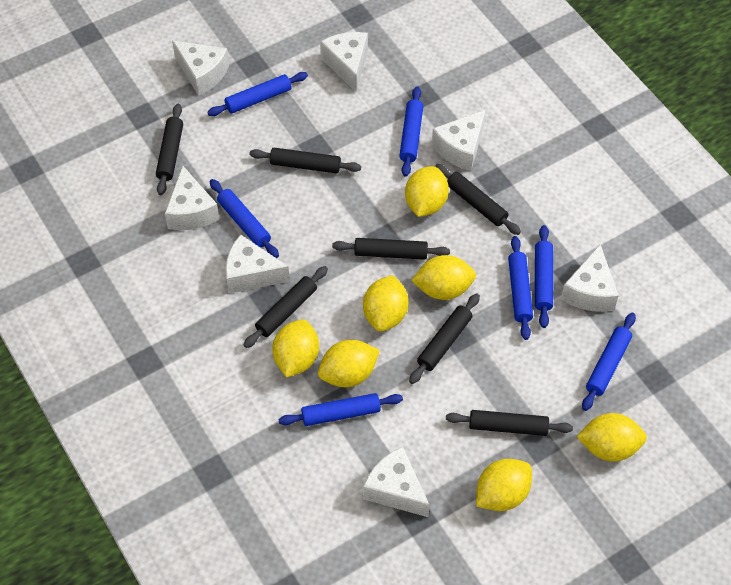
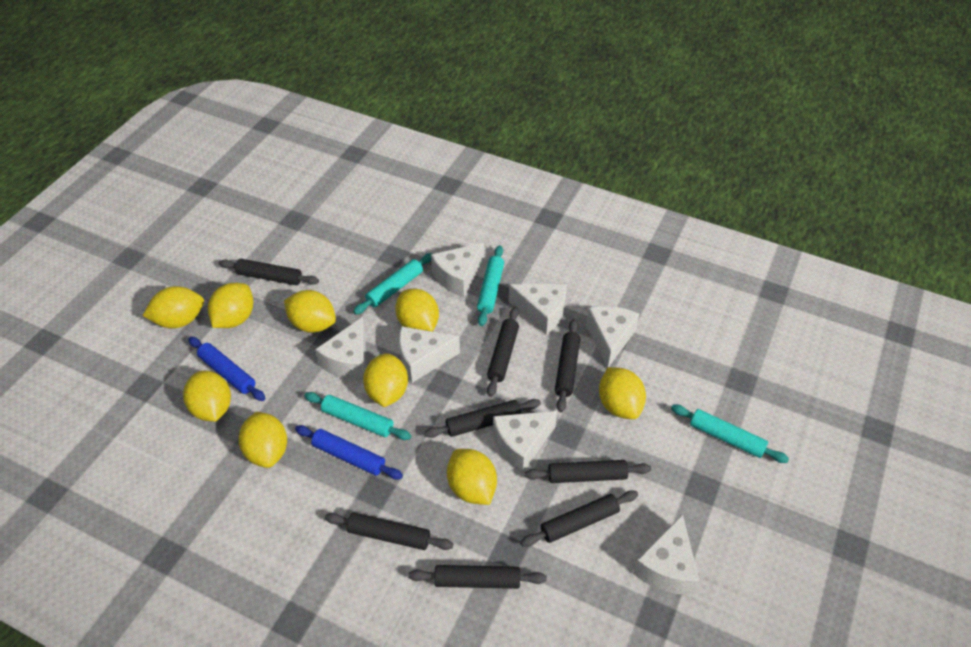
black rolling pin: [156,104,183,195] [244,266,328,348] [249,148,361,173] [332,238,450,260] [409,293,480,384] [435,164,521,235] [446,410,573,436] = 7 -> [219,259,319,285] [325,513,453,550] [408,565,547,589] [424,399,541,438] [487,307,519,397] [521,490,638,547] [525,460,651,483] [555,319,580,412] = 8
blue rolling pin: [207,72,308,116] [209,179,279,258] [278,393,403,426] [399,86,423,177] [508,236,533,340] [535,225,553,328] [582,313,636,411] = 7 -> [188,337,265,401] [295,425,403,480] = 2
turquoise rolling pin: none = 0 -> [304,392,411,440] [353,253,432,315] [477,246,504,326] [671,404,789,463] = 4
yellow lemon: [272,319,319,378] [318,340,380,387] [363,275,408,332] [405,166,449,217] [411,255,476,300] [476,459,532,511] [577,413,647,462] = 7 -> [142,286,204,328] [183,371,231,422] [208,283,253,328] [239,412,287,468] [284,290,336,333] [363,353,408,407] [395,288,439,332] [447,449,497,505] [599,367,646,419] = 9

